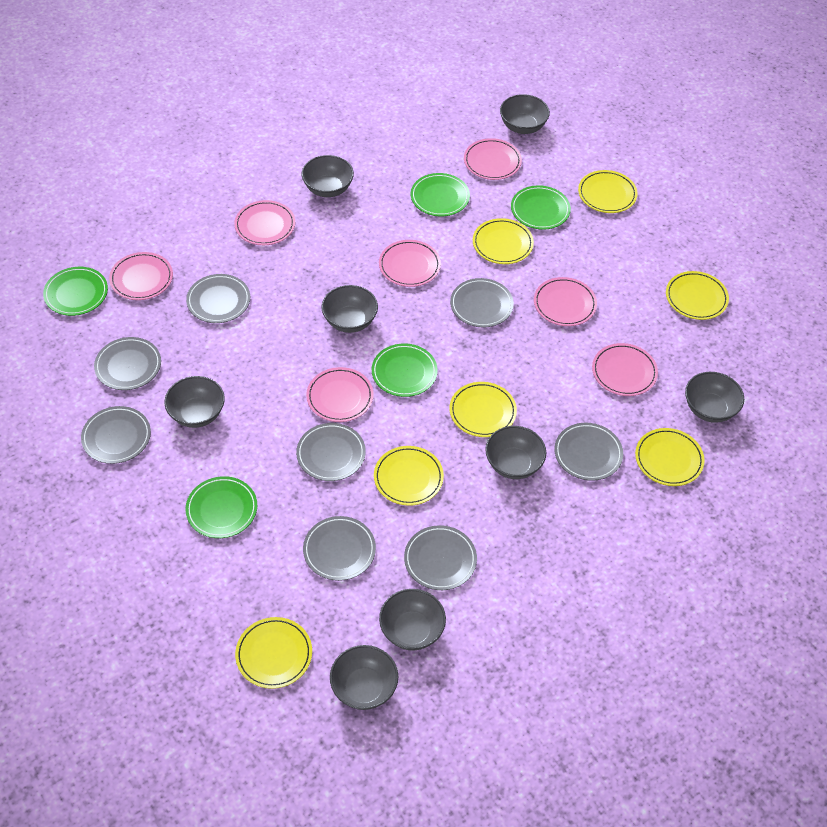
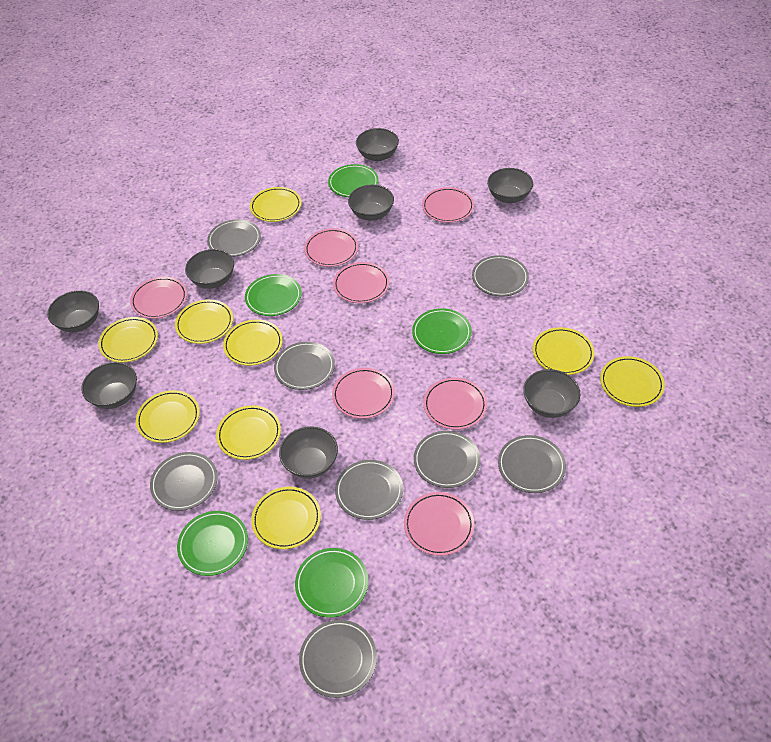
yellow plate: [235,617,312,689] [374,446,444,506] [449,382,517,437] [473,218,534,264] [578,170,638,213] [635,428,705,486] [666,271,729,320] = 7 -> [98,317,158,363] [136,390,200,443] [175,300,233,344] [216,405,281,460] [223,319,283,366] [250,187,301,222] [251,487,321,549] [533,327,594,375] [600,356,665,407] = 9

